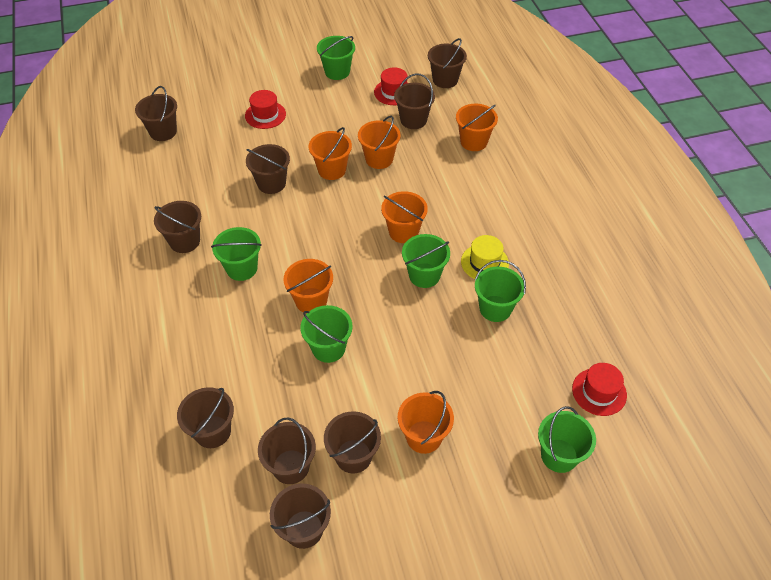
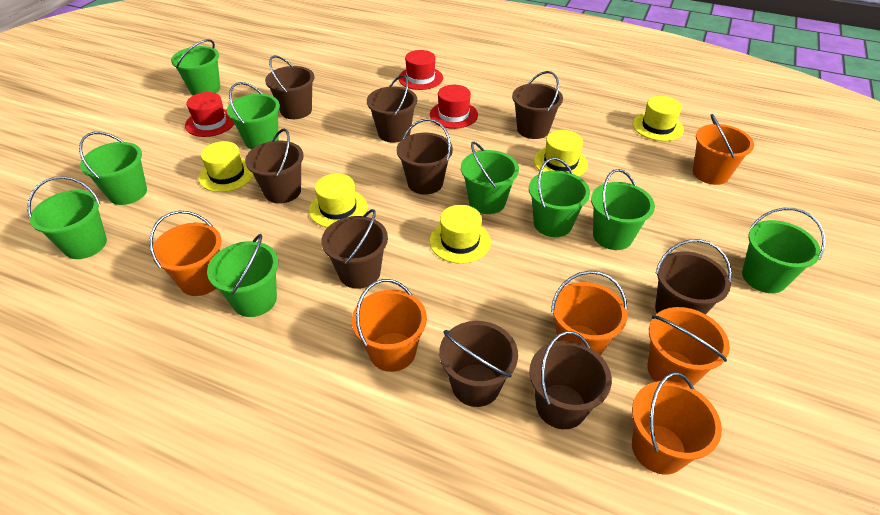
green bucket: [211,227,262,281] [300,305,353,363] [317,36,355,80] [402,234,450,288] [475,260,526,322] [538,406,596,473] = 6 -> [27,176,107,259] [79,132,147,205] [171,39,220,95] [207,234,278,317] [227,82,280,150] [461,142,519,214] [529,157,590,237] [591,169,655,250] [742,208,826,293] = 9
yellow hat: [461,235,509,279] = 1 -> [199,141,254,192] [309,173,367,228] [429,205,491,264] [534,130,588,176] [633,96,684,141] = 5

